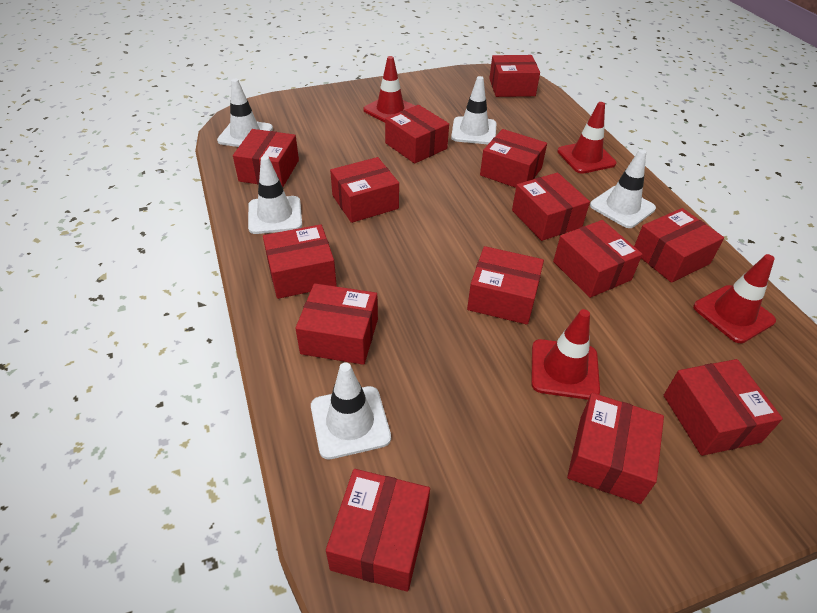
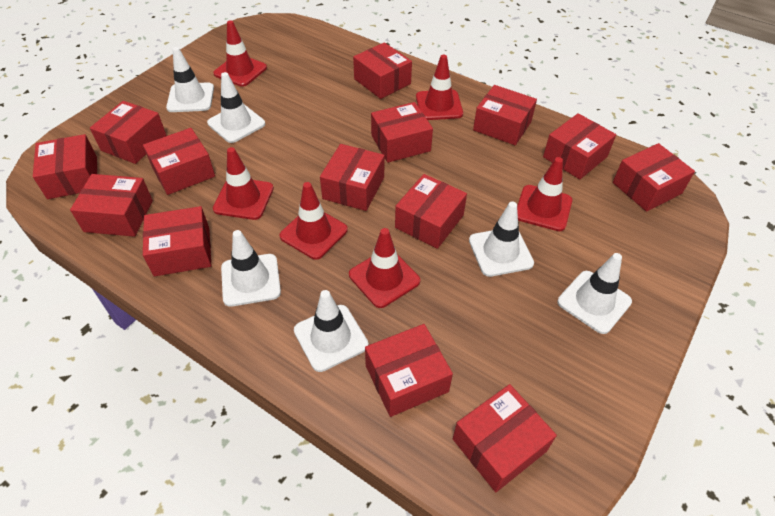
red traffic cone: [363,56,415,122] [531,309,600,400] [557,102,617,174] [693,254,776,343] = 4 -> [213,20,267,87] [213,147,274,220] [279,182,348,260] [349,228,420,308] [416,55,463,120] [517,157,572,231] = 6
white traffic cone: [217,79,273,147] [248,156,302,234] [311,362,391,460] [451,76,497,144] [590,149,656,228] = 5 -> [166,47,214,112] [207,72,265,143] [221,230,281,307] [294,290,368,372] [469,201,534,277] [557,253,632,334] = 6

